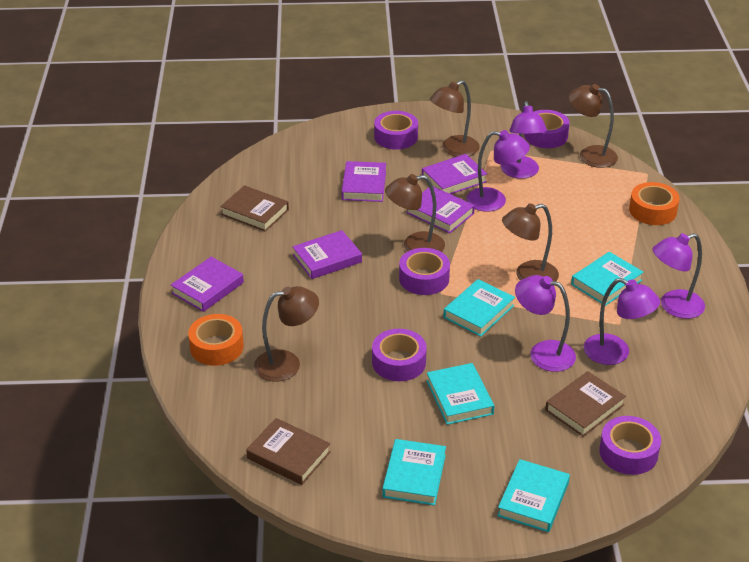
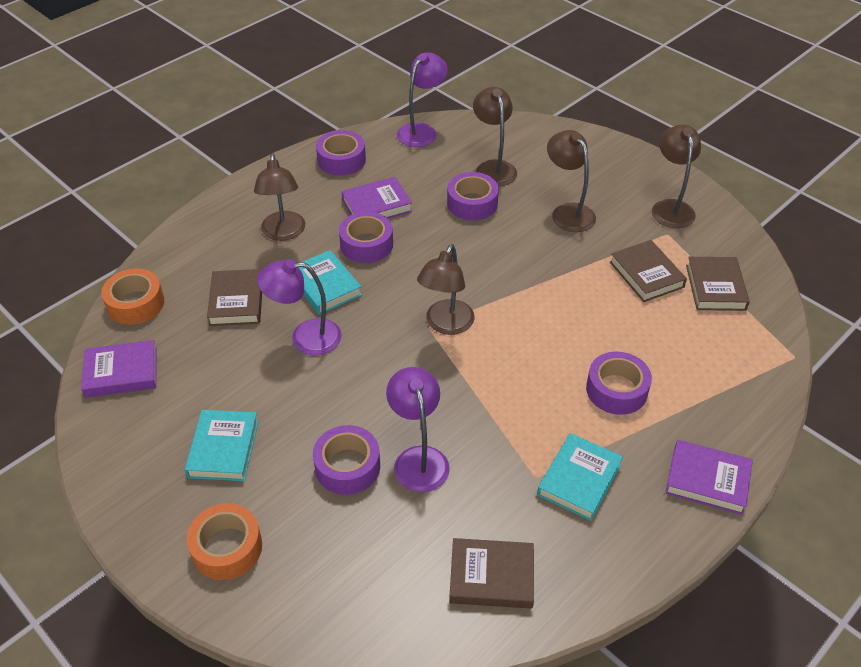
brown book: [220,185,289,232] [246,418,331,485] [545,371,626,437] = 3 -> [207,269,262,326] [449,538,534,609] [610,240,687,302] [686,257,750,311] = 4
purple book: [171,257,244,312] [292,230,362,279] [342,161,386,202] [406,186,475,233] [422,154,487,194] = 5 -> [81,340,157,398] [342,177,412,218] [665,440,753,515] = 3
purple lamp: [466,130,530,212] [501,101,547,179] [515,275,576,372] [584,278,660,365] [653,233,705,319] = 5 -> [257,259,342,355] [386,367,450,492] [397,52,448,147] = 3
turquoise book: [382,439,446,505] [427,363,494,425] [443,279,515,337] [497,459,570,532] [571,252,644,306] = 5 -> [185,410,259,481] [298,250,362,315] [537,433,623,521] = 3

